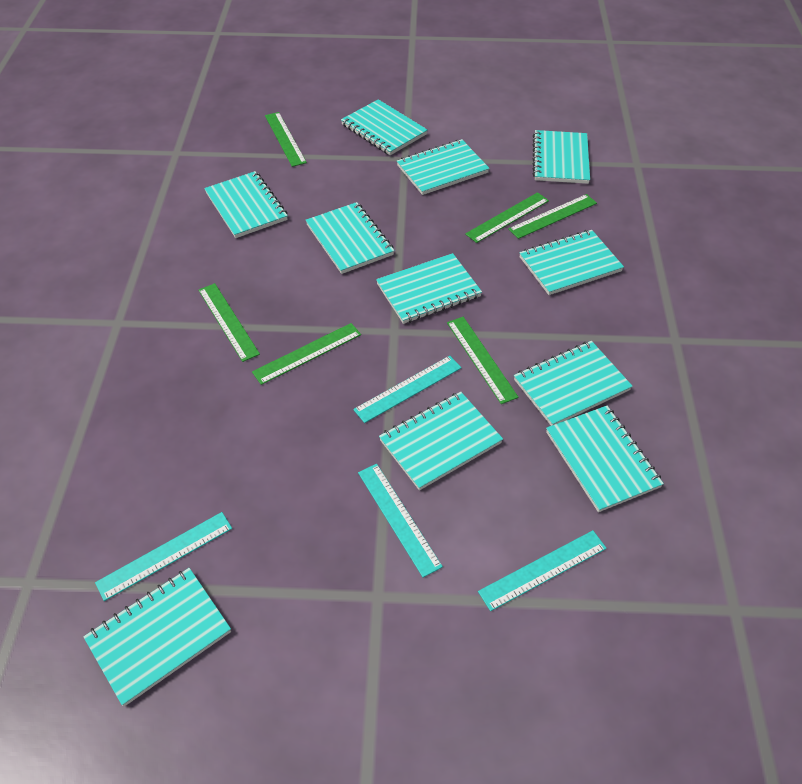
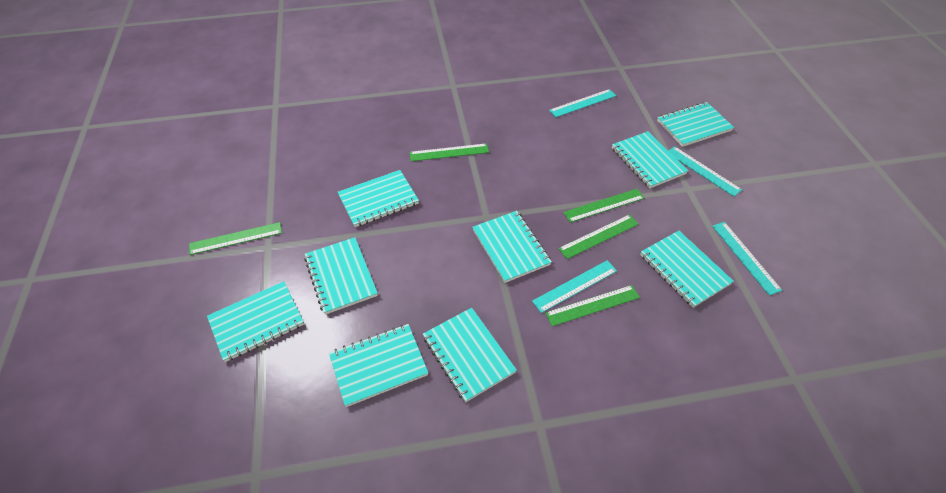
green ruler: [198,283,260,362] [252,323,361,385] [265,112,307,167] [447,317,519,404] [465,192,549,243] [508,194,597,239] = 6 -> [189,222,282,255] [410,143,489,161] [545,285,640,326] [558,215,638,259] [563,189,645,223] = 5
turquoise notebook: [83,568,231,706] [204,171,288,238] [306,202,395,274] [341,99,428,155] [376,253,482,324] [379,392,503,490] [397,139,490,195] [514,341,633,426] [519,230,624,295] [533,130,590,184] [546,406,664,512] = 11 -> [207,281,304,362] [304,237,378,315] [329,324,428,407] [338,170,419,227] [423,308,517,402] [472,211,552,283] [612,131,688,188] [640,231,734,308] [657,102,734,147] = 9

